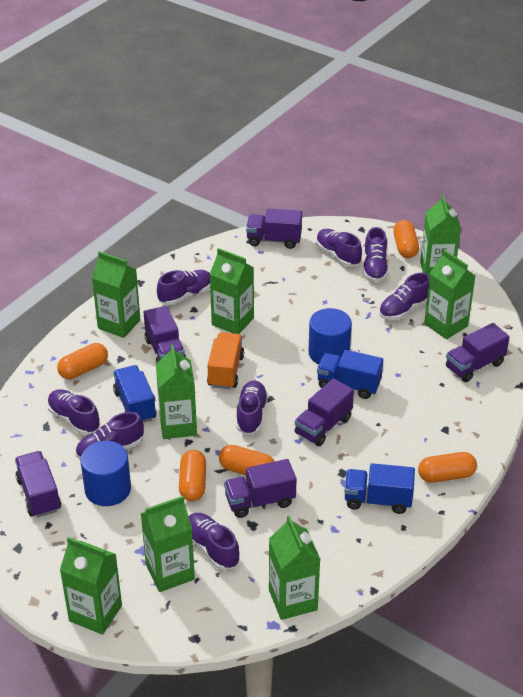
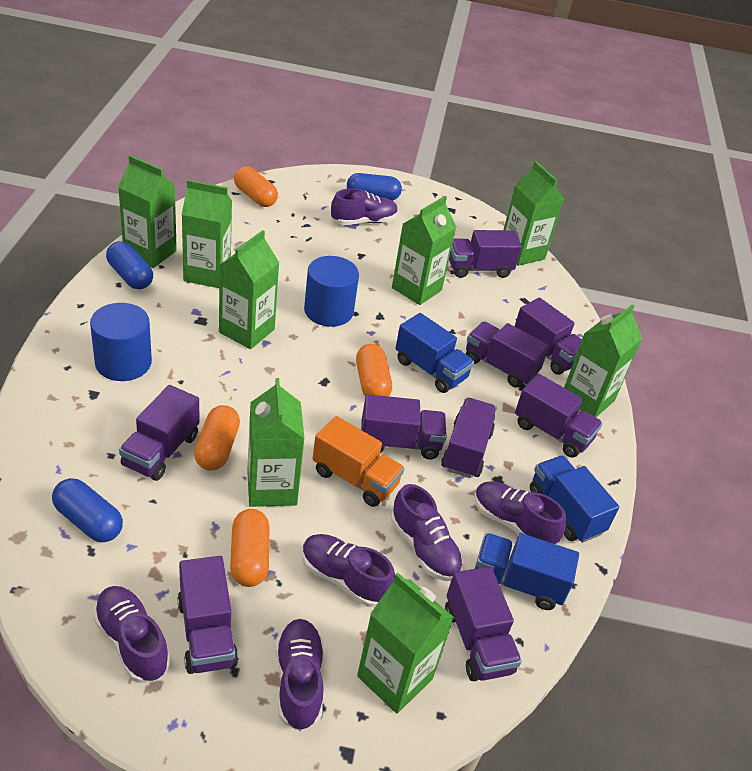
blue capsule: none = 0 -> [52,478,123,542] [106,241,153,289] [347,173,402,201] = 3
orange capsule: [57,343,108,379] [179,450,206,501] [219,445,275,475] [393,220,419,258] [418,452,477,483] = 5 -> [194,405,240,470] [230,509,269,587] [234,166,278,207] [356,344,392,397] = 4
purple shoe: [47,389,100,435] [75,412,144,459] [157,270,210,305] [189,513,240,570] [236,380,268,435] [316,229,362,267] [363,227,389,282] [379,273,430,320] = 8 -> [93,586,170,683] [276,619,324,731] [302,534,395,607] [331,188,398,225] [391,484,463,581] [474,481,567,544] = 6
purple truck: [15,451,61,518] [144,306,186,363] [224,459,297,518] [246,208,302,249] [295,378,354,446] [446,323,509,382] = 6 -> [119,385,199,481] [177,556,238,674] [361,394,447,459] [441,398,497,478] [445,567,522,681] [449,230,522,278] [466,321,549,387] [515,298,582,375] [515,374,603,458] = 9

